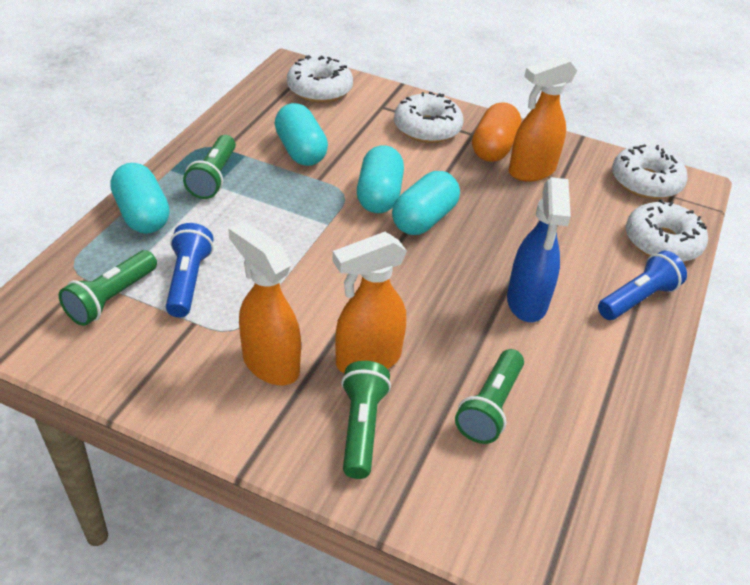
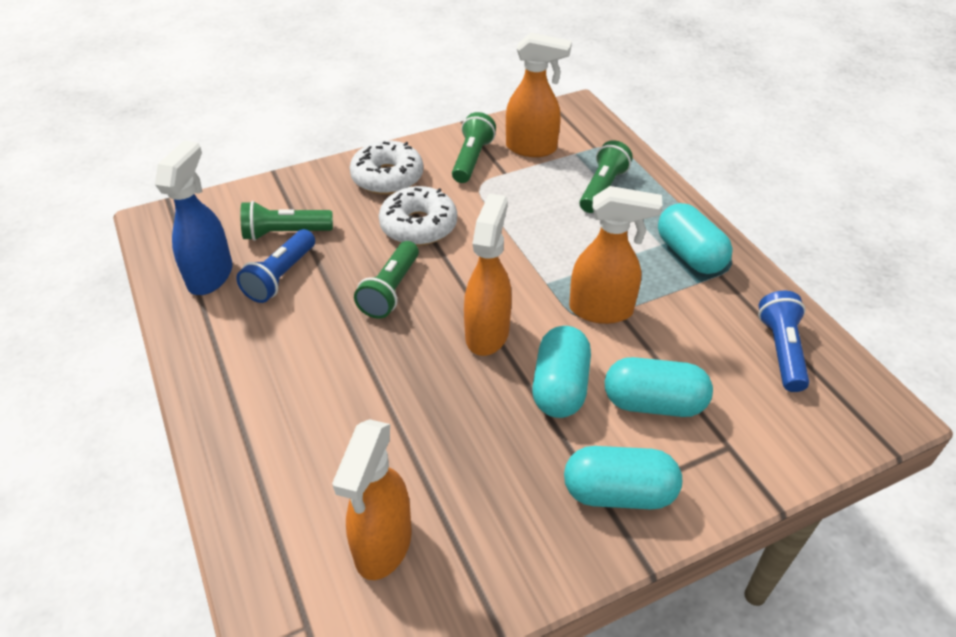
orange capsule: [472,102,521,162] = 1 -> none = 0
orange spray bottle: [228,221,301,386] [332,232,407,374] [509,55,577,182] = 3 -> [332,419,412,580] [464,194,512,356] [506,33,572,157] [569,186,662,324] = 4
white donut: [287,55,353,103] [394,91,463,143] [612,144,688,199] [626,199,708,262] = 4 -> [350,141,423,194] [379,186,457,246] = 2

